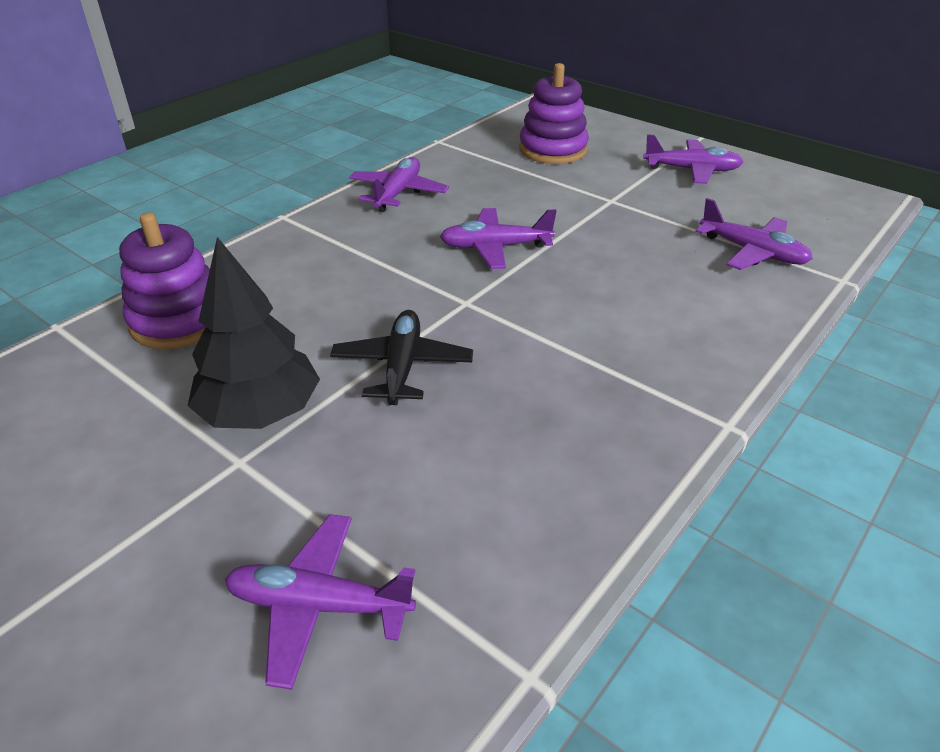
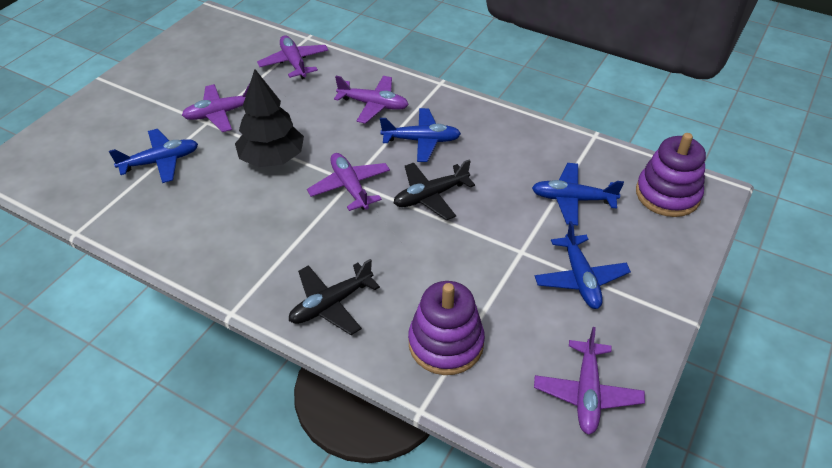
black plane: [330,310,473,405] = 1 -> [289,259,380,335] [394,159,475,221] = 2
blue plane: none = 0 -> [109,129,198,183] [380,108,461,162] [532,163,624,226] [535,221,631,309] = 4

